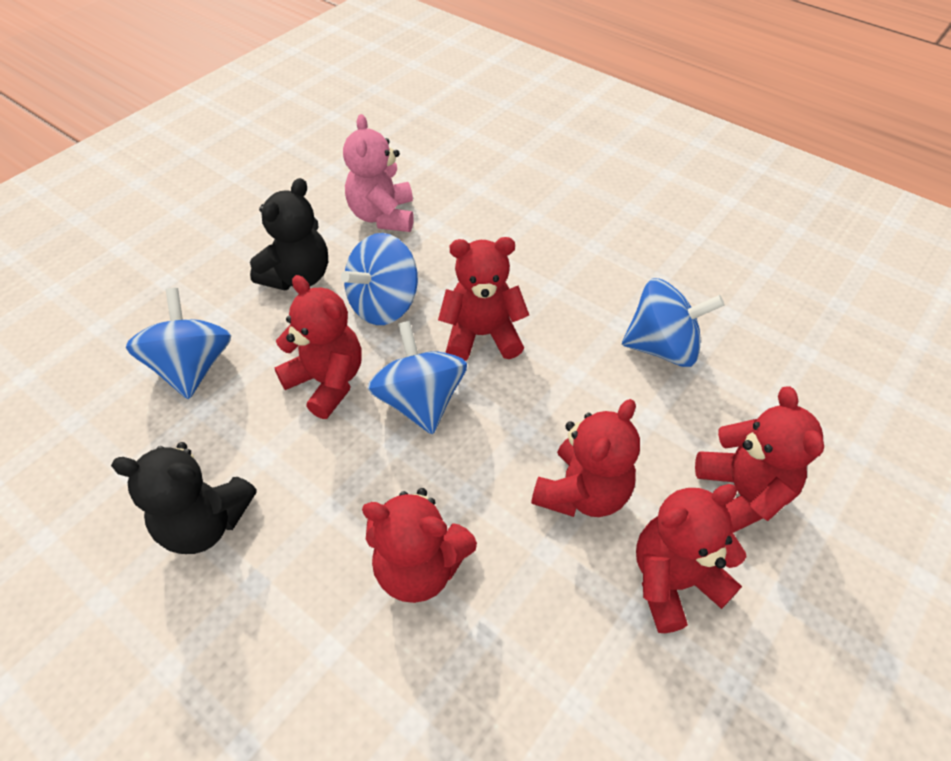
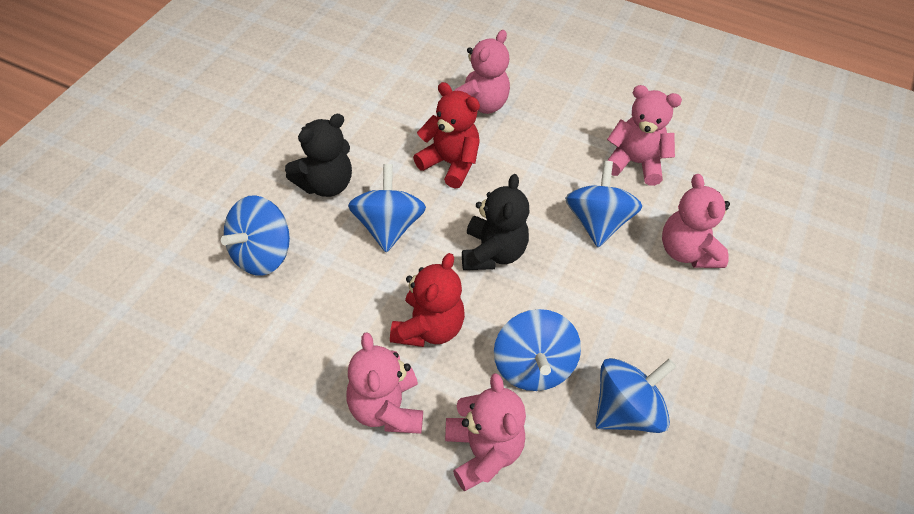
blue spinning top: [126,288,231,399] [341,233,418,325] [368,321,467,434] [622,278,725,367] = 4 -> [221,195,290,276] [348,164,426,252] [494,309,581,391] [565,161,642,247] [596,358,676,433] = 5
pink teddy bear: [343,114,414,232] = 1 -> [346,332,423,434] [445,373,526,491] [455,30,510,114] [607,85,682,186] [662,174,730,268] = 5
red teddy bear: [275,275,361,419] [362,488,477,603] [438,237,529,361] [531,399,640,517] [636,484,746,633] [695,386,824,533] = 6 -> [390,253,465,347] [413,82,480,189] = 2

